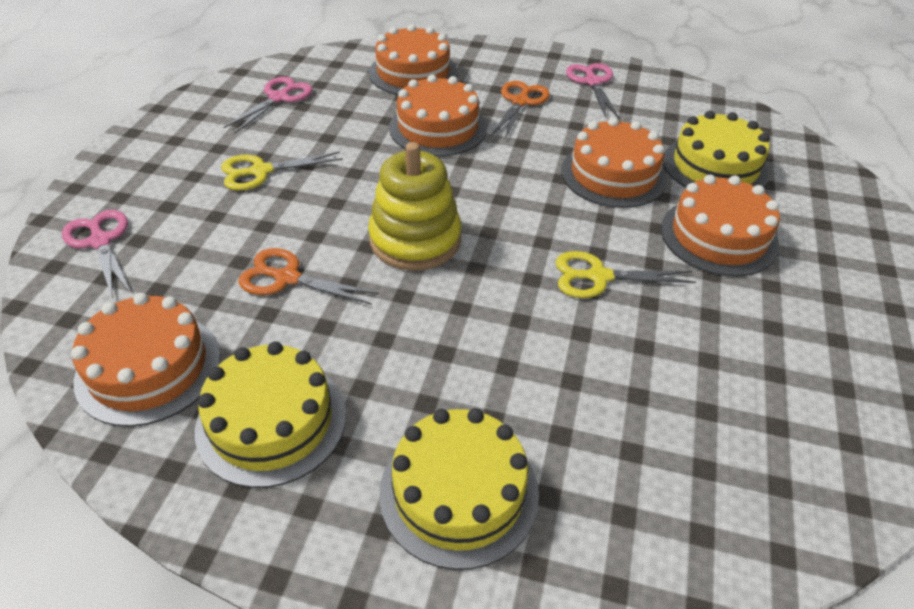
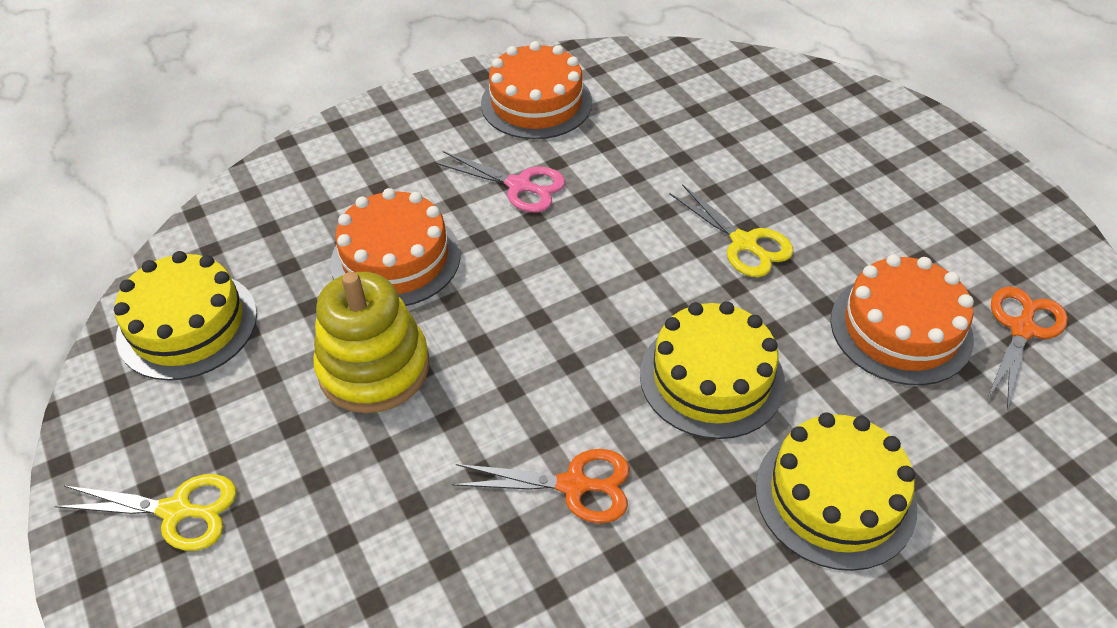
orange cake: [71,293,221,427] [369,24,458,95] [389,75,487,157] [561,117,667,208] [661,175,780,277] = 5 -> [330,188,461,306] [481,41,592,139] [831,254,974,385] = 3
pink scissors: [62,210,131,299] [223,77,313,133] [566,63,619,118] = 3 -> [434,151,565,212] = 1

